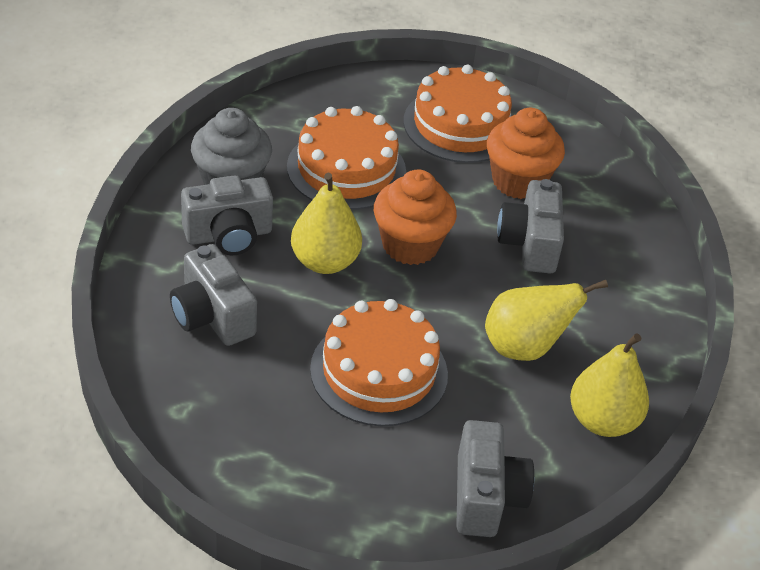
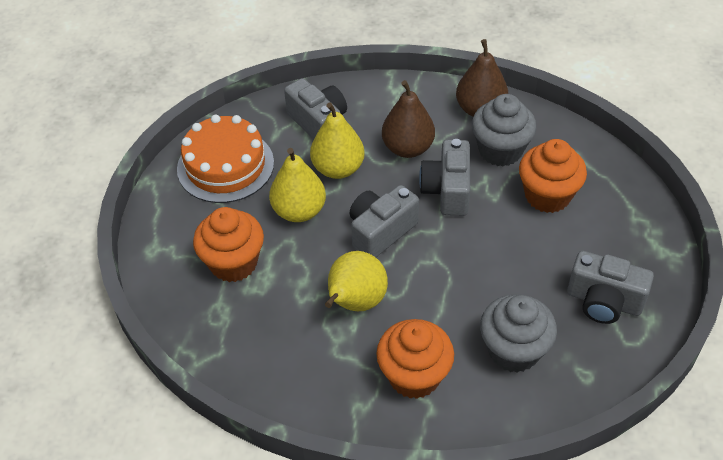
brown pear: none = 0 -> [382,80,435,158] [456,39,508,117] = 2
grey cupcake: [191,108,272,185] = 1 -> [472,94,537,166] [480,294,557,373] = 2
orange cake: [287,106,406,210] [310,299,448,426] [403,65,512,163] = 3 -> [177,115,274,203] = 1
orange cupcake: [374,170,457,265] [487,108,565,199] = 2 -> [193,207,264,282] [376,319,454,399] [519,139,587,213] = 3

